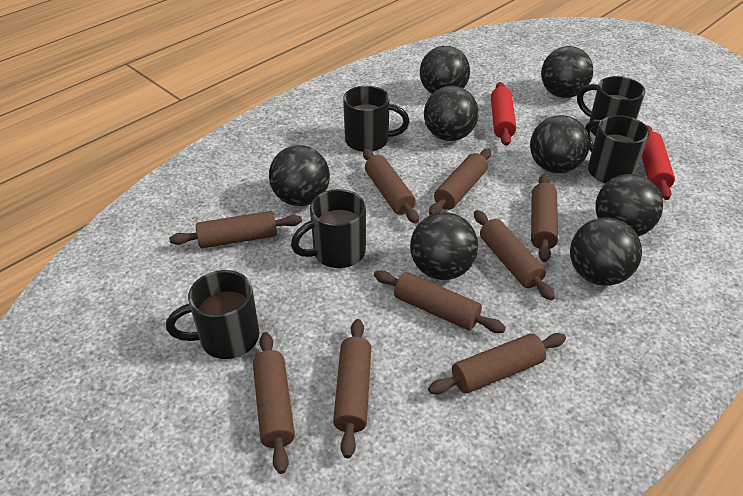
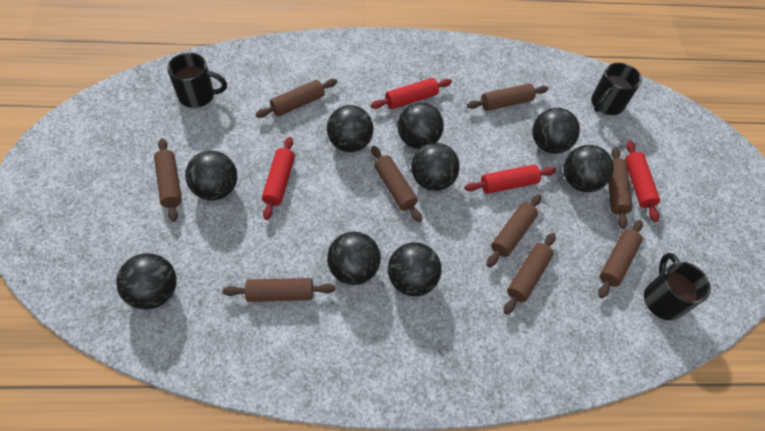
black ball: [269,145,330,206] [410,212,478,280] [420,46,470,94] [424,86,479,141] [530,115,590,173] [541,46,593,98] [570,217,642,286] [595,174,663,236] = 8 -> [116,253,177,310] [185,150,237,201] [327,105,373,152] [327,231,381,285] [388,242,441,296] [397,102,444,149] [411,143,460,191] [532,108,580,154] [563,145,614,192] = 9
black mug: [166,270,259,359] [291,189,366,268] [343,86,410,152] [577,76,645,136] [585,115,649,184] = 5 -> [167,53,227,108] [591,63,642,115] [644,253,711,320] = 3
red rolling pin: [491,82,516,146] [642,125,675,200] = 2 -> [262,137,295,220] [371,78,452,109] [465,165,556,194] [625,141,660,222] = 4

